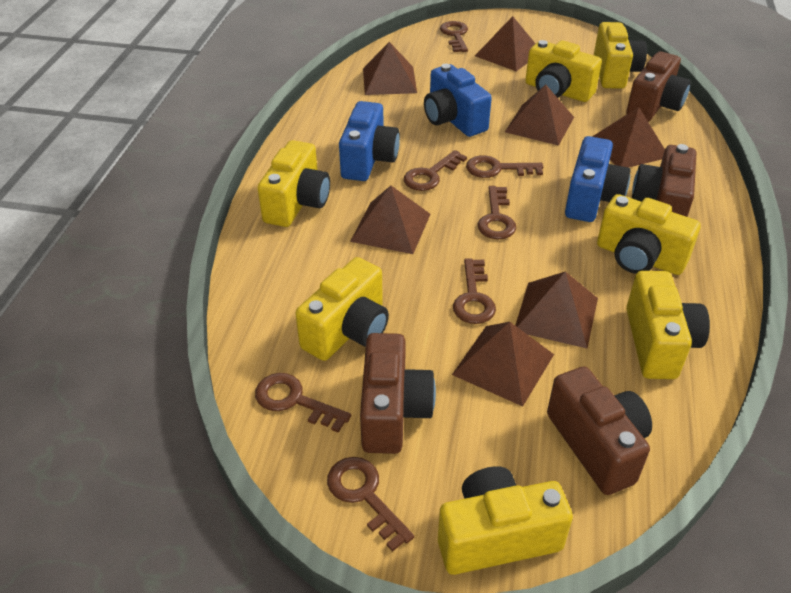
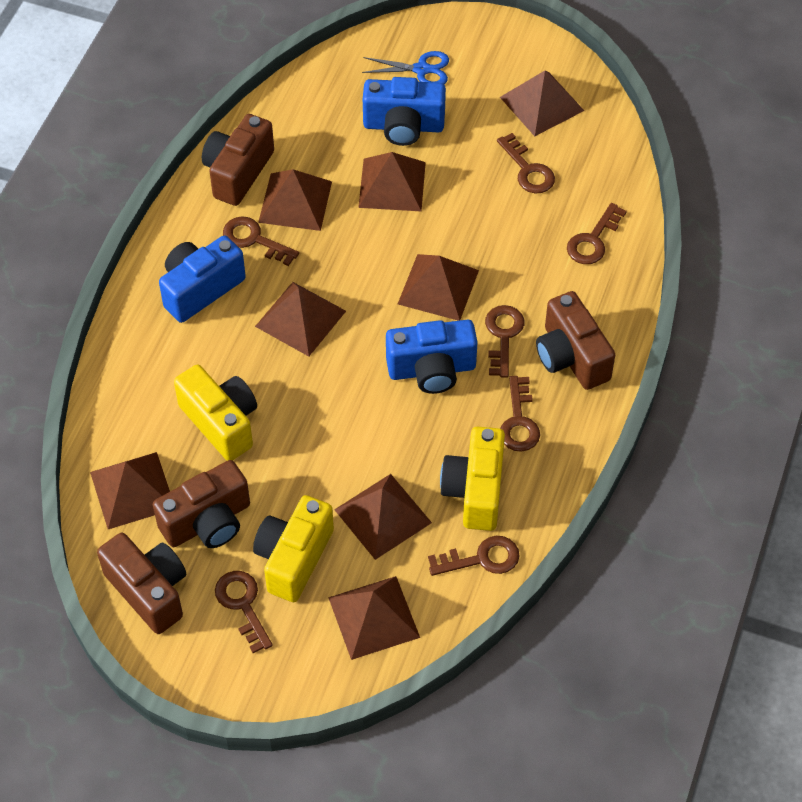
blue scissors: none = 0 -> [362,51,449,84] = 1
brown pyramid: [350,186,430,254] [363,42,417,95] [452,322,554,407] [475,16,535,71] [505,84,574,146] [515,271,598,348] [592,107,665,168] = 7 -> [90,452,170,529] [255,282,346,356] [258,169,332,231] [328,576,420,660] [334,474,432,560] [358,152,426,211] [398,254,479,321] [500,70,584,136] = 8
yellow camera: [258,140,330,227] [295,257,389,361] [438,466,573,575] [525,40,602,102] [594,22,647,89] [597,194,701,275] [626,271,710,379] = 7 -> [174,365,257,461] [253,495,334,602] [440,427,505,531] = 3

